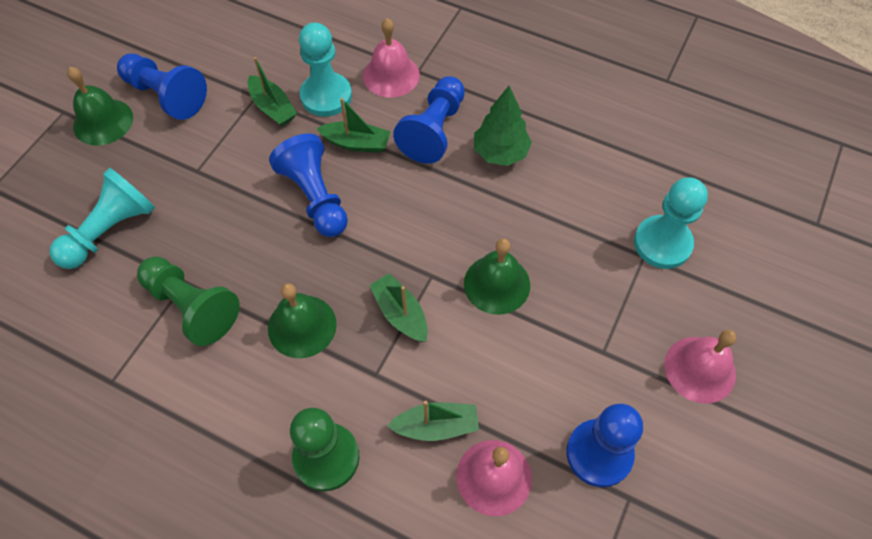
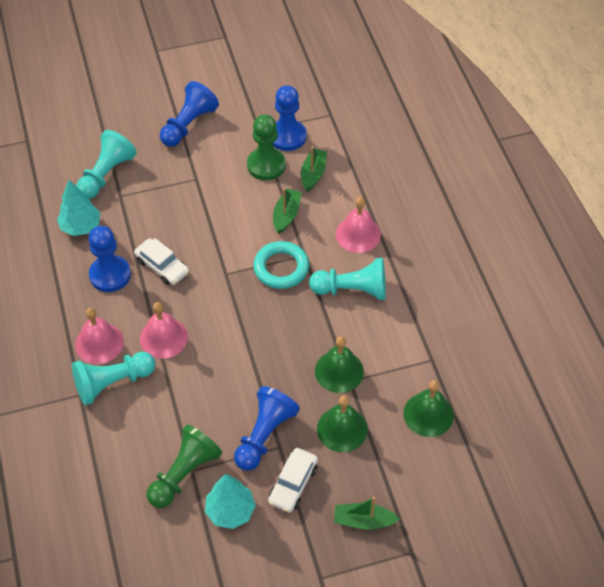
green boat: [247,57,297,127] [316,98,391,153] [369,273,428,342] [387,401,479,441] = 4 -> [273,188,302,234] [301,146,327,192] [334,497,400,530] = 3
green tree: [474,86,532,166] = 1 -> none = 0
turquoise ring: none = 0 -> [253,241,309,289] = 1
turquoise tree: none = 0 -> [57,180,100,236] [205,474,256,529] = 2
white car: none = 0 -> [134,238,189,285] [268,448,318,513] = 2

